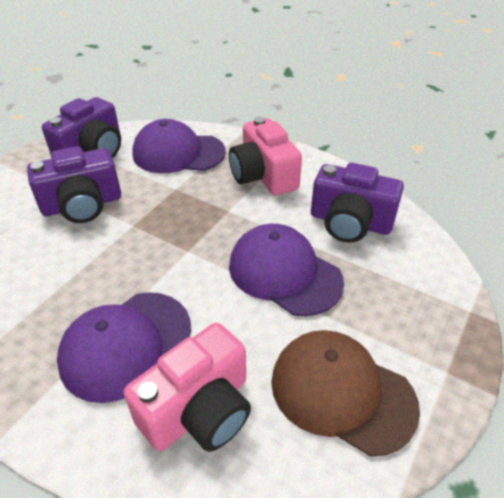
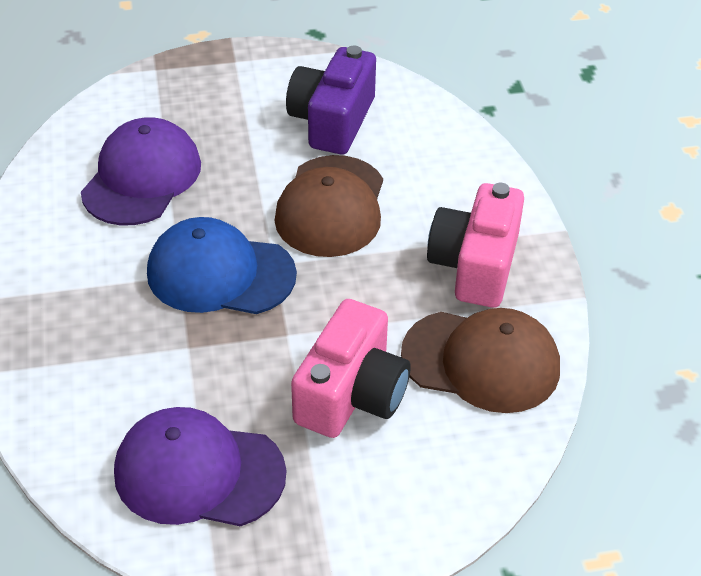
blue cap: none = 0 -> [147,217,297,314] = 1
brown cap: [271,330,420,457] = 1 -> [275,155,383,257] [401,308,560,413] = 2
purple camera: [27,146,121,223] [42,97,121,158] [311,163,404,243] = 3 -> [286,45,376,154] = 1
purple cap: [57,292,191,403] [132,119,226,173] [229,224,344,316] = 3 -> [81,117,201,226] [114,407,286,527] = 2

